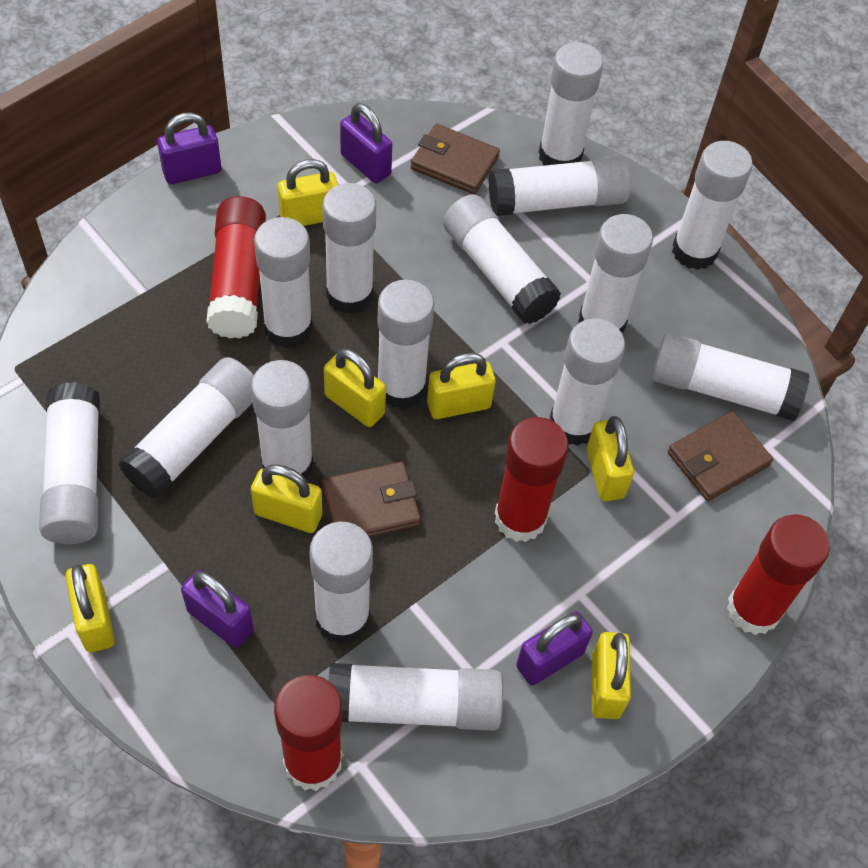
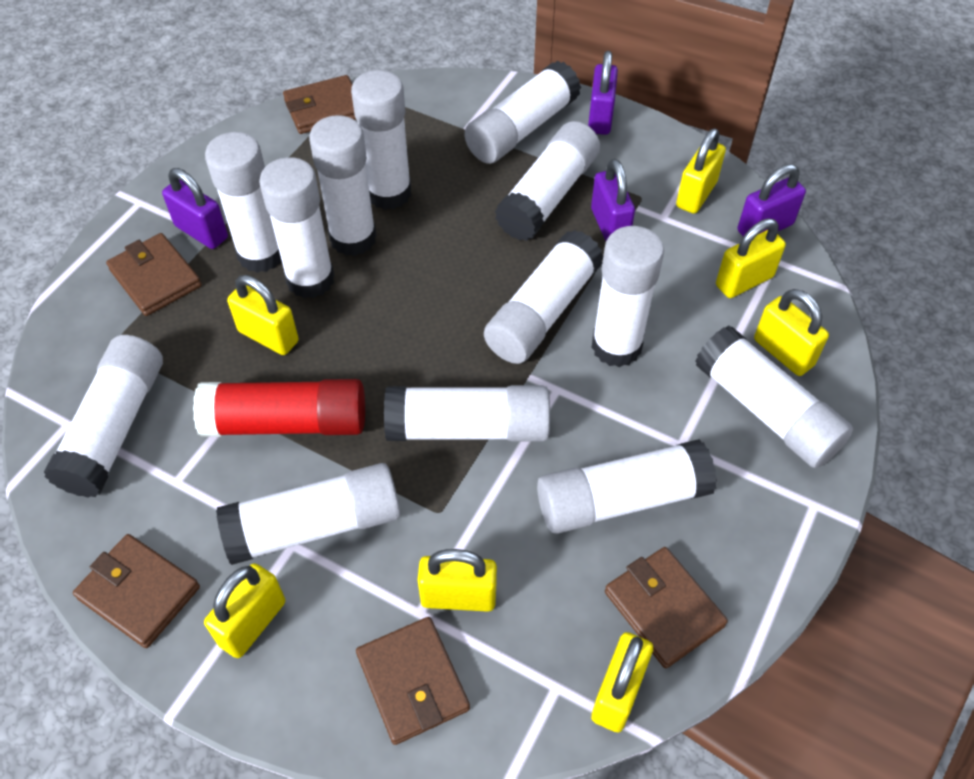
brown wallet: [322,462,421,537] [411,124,500,195] [668,411,773,501] = 3 -> [73,534,200,648] [106,233,202,316] [283,75,356,134] [356,617,470,745] [605,547,728,668] = 5
red glue stick: [206,196,266,339] [274,675,342,791] [495,417,569,542] [727,514,830,635] = 4 -> [193,379,365,437] = 1
white glue stick: [39,382,100,544] [119,357,254,499] [251,360,314,479] [254,217,313,348] [309,522,373,644] [323,183,376,314] [329,663,503,731] [377,280,434,409] [443,195,561,324] [489,156,631,216] [538,42,604,166] [550,318,625,446] [578,214,653,333] [651,332,810,421] [672,141,753,270] = 15 -> [44,335,163,498] [205,132,282,273] [216,463,400,565] [259,157,335,298] [309,115,377,256] [351,70,411,210] [384,385,550,441] [464,61,581,164] [484,230,603,364] [495,121,600,241] [537,439,717,534] [591,226,664,367] [695,326,853,468] = 13

